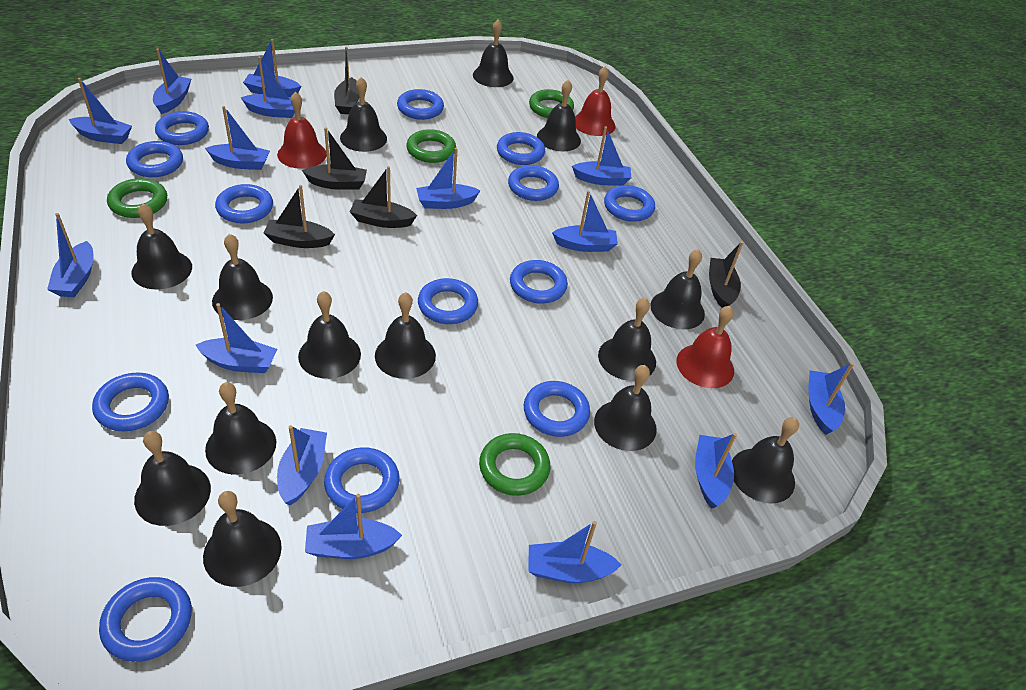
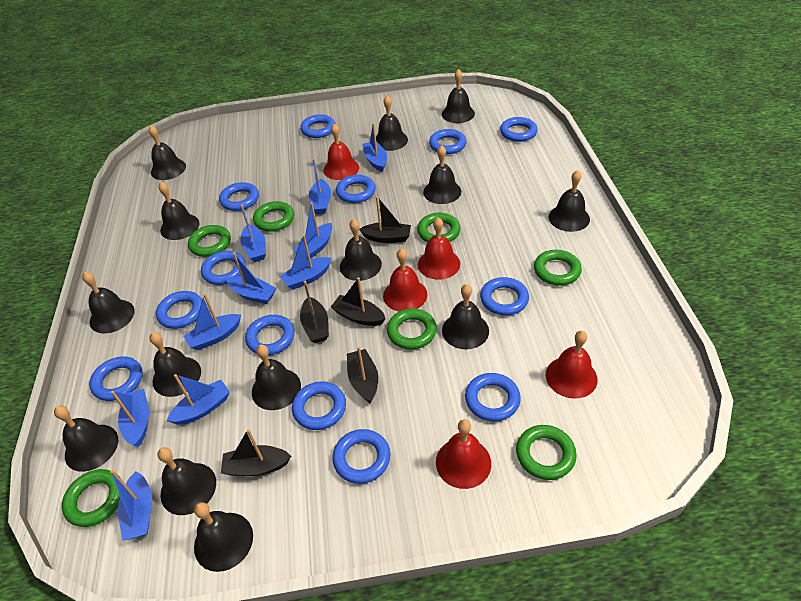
blue boat: [47,213,94,297] [69,78,132,144] [153,48,191,114] [196,303,277,373] [205,106,270,170] [241,57,295,118] [243,39,301,97] [277,425,327,505] [305,494,402,559] [416,148,480,209] [528,521,621,583] [552,191,618,252] [572,126,631,186] [695,433,737,509] [808,362,854,435] = 15 -> [110,470,152,541] [111,389,149,447] [167,374,230,425] [184,294,241,350] [227,252,276,304] [240,205,266,262] [280,234,331,290] [294,202,332,259] [309,158,331,214] [362,123,387,172] = 10
green ring: [107,178,167,218] [406,129,456,163] [479,433,550,496] [529,89,574,118] = 4 -> [62,469,120,527] [188,225,231,257] [253,201,294,232] [387,308,437,350] [417,213,461,242] [516,425,577,480] [534,250,582,286] = 7
red bell: [277,92,327,169] [575,66,615,136] [676,306,734,388] = 3 -> [324,124,359,180] [383,248,427,311] [418,217,460,280] [436,419,491,489] [546,331,597,399] = 5

